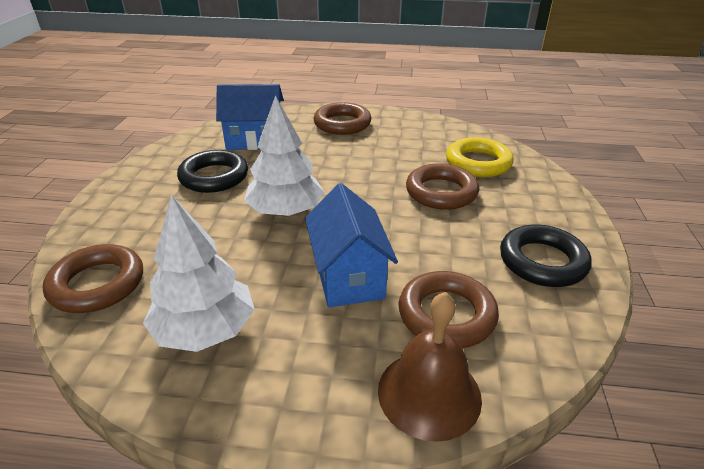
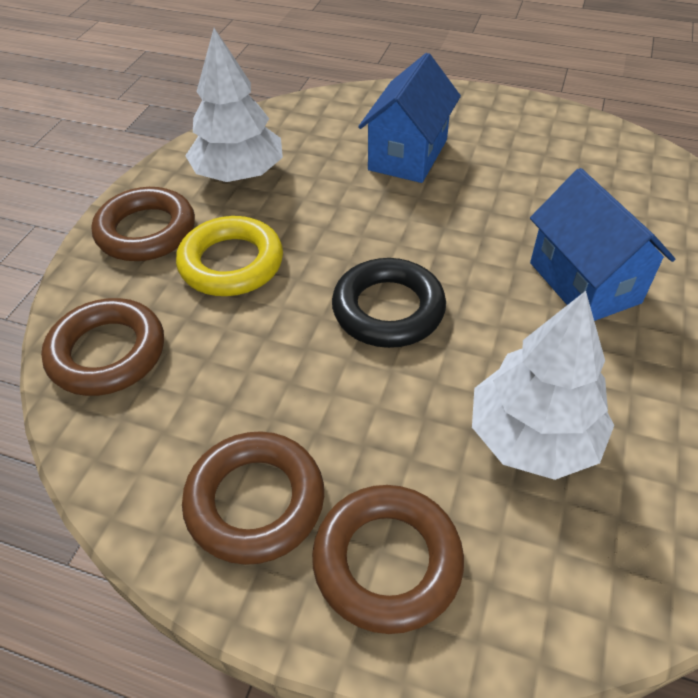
black ring: [177,150,248,193] [500,225,591,287] = 2 -> [332,258,446,348] = 1
brown bell: [378,292,482,442] = 1 -> none = 0

